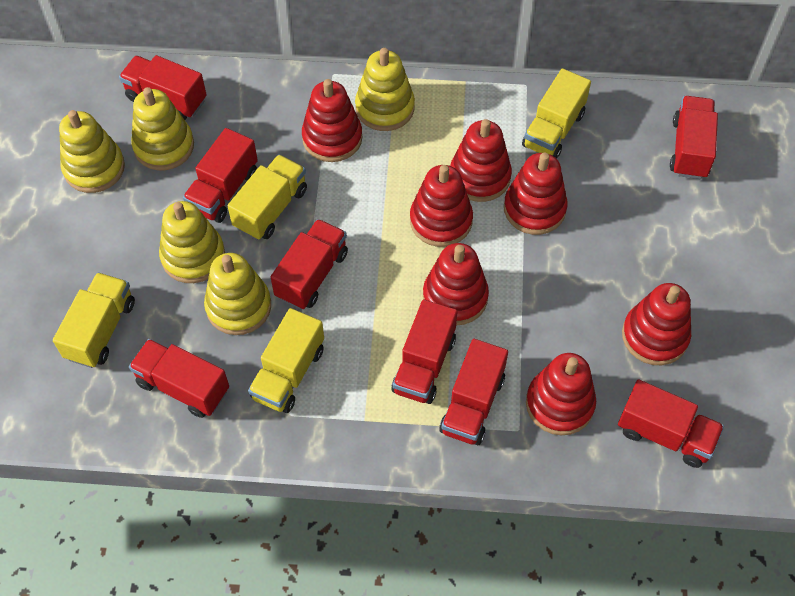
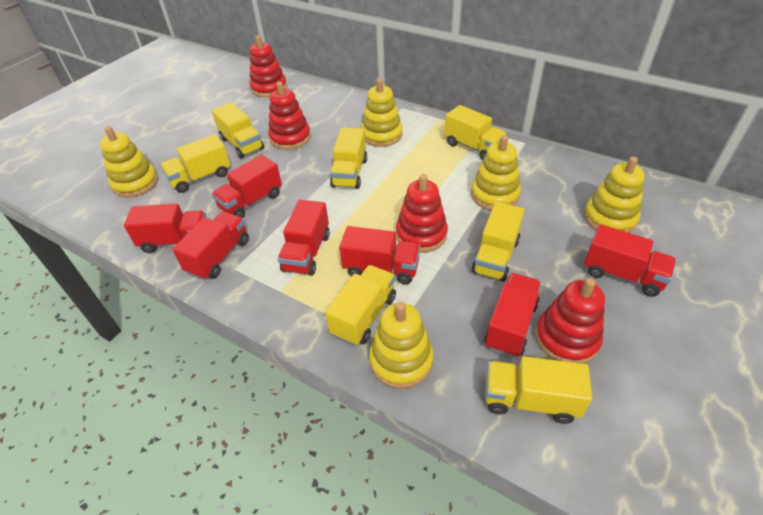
red stacking toy: [302,79,363,162] [410,165,473,247] [423,243,489,325] [450,119,512,202] [504,152,568,235] [526,353,596,435] [622,283,691,365] = 7 -> [250,35,287,97] [268,82,311,150] [396,174,448,253] [535,278,605,364] = 4
red truck: [119,55,207,120] [129,339,229,418] [183,128,258,223] [271,219,348,309] [391,299,458,404] [439,339,508,445] [618,379,724,468] [670,96,718,179] = 8 -> [124,204,207,253] [172,212,249,280] [212,154,282,218] [278,200,330,276] [339,226,420,284] [484,273,541,357] [584,224,676,297] = 7
yellow truck: [53,273,135,368] [228,155,307,240] [248,308,324,413] [522,68,591,159] = 4 -> [160,134,231,193] [212,102,264,158] [325,265,396,346] [330,128,367,189] [445,105,508,160] [471,202,524,282] [485,356,592,424] = 7

